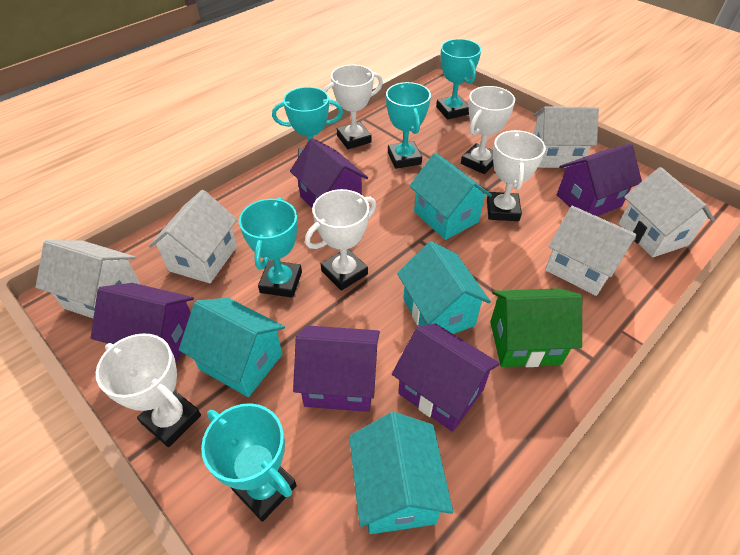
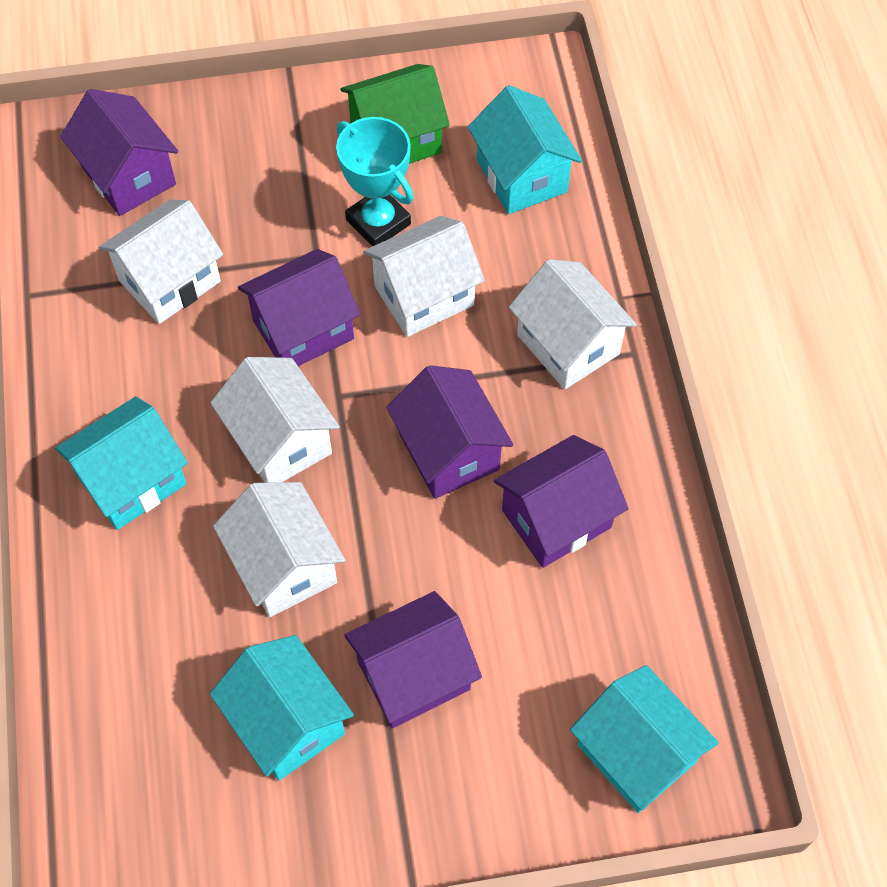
turquoise trophy: [201,403,297,522] [239,197,302,298] [272,87,343,157] [386,82,431,169] [436,39,481,120] = 5 -> [336,117,413,246] = 1
white trophy: [96,333,201,447] [305,189,376,291] [324,65,383,149] [461,86,515,174] [487,130,546,221] = 5 -> none = 0

